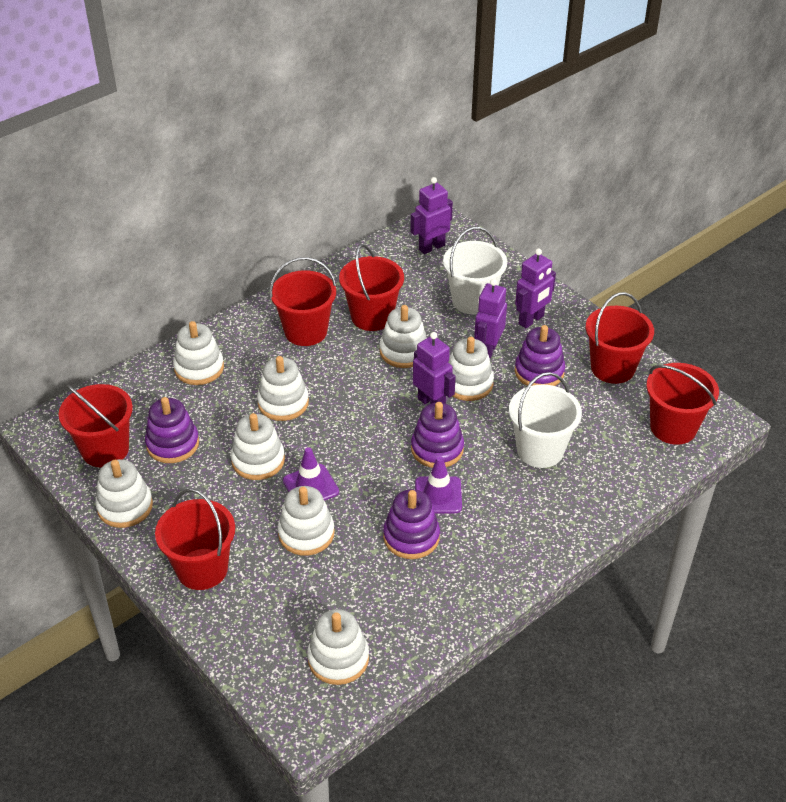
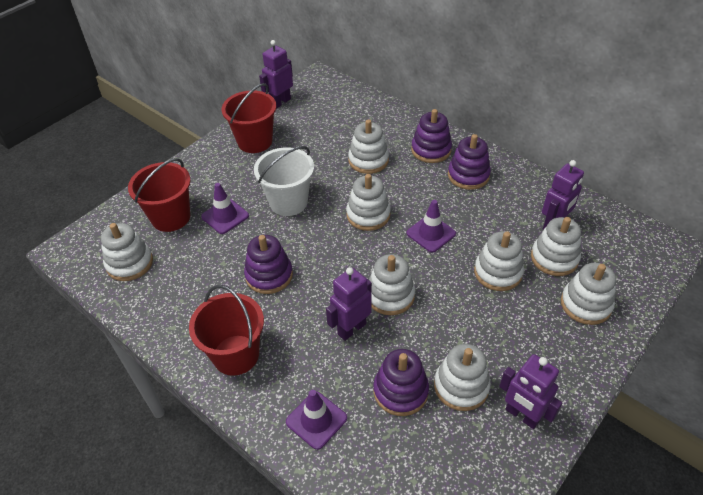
purple traffic cone: [283,447,339,501] [415,456,462,513] = 2 -> [201,183,249,234] [286,390,347,450] [406,200,456,252] = 3
red bucket: [59,384,133,468] [155,488,235,590] [269,257,337,346] [339,244,404,331] [586,292,654,384] [647,363,719,445] = 6 -> [128,158,191,232] [189,285,264,376] [222,83,276,153] = 3
white bucket: [443,227,507,315] [509,372,582,468] = 2 -> [254,146,314,216] = 1

